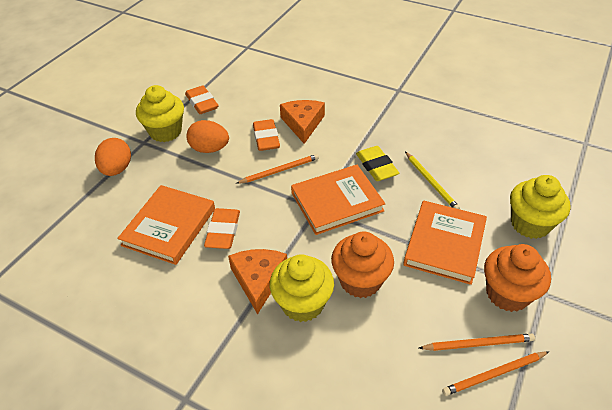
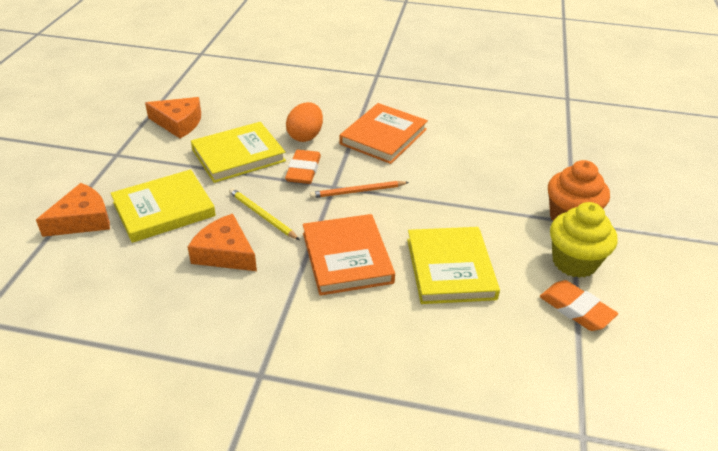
orange book: [117,185,215,265] [291,165,385,235] [403,201,487,285] = 3 -> [303,214,395,296] [339,103,428,164] = 2
orange cheese: [228,249,287,314] [280,100,325,144] = 2 -> [36,183,110,237] [145,97,201,138] [188,214,257,271] = 3
orange cupcake: [331,231,394,298] [484,244,551,312] = 2 -> [548,160,610,221] = 1
orange egg: [95,138,131,176] [187,120,229,153] = 2 -> [286,102,323,142] = 1
orange eraser: [185,86,219,114] [204,208,240,249] [253,119,280,151] = 3 -> [285,150,321,184] [540,280,618,331] = 2
orange pencil: [236,154,319,184] [419,334,535,351] [442,351,549,396] = 3 -> [310,181,409,198] = 1
yellow book: none = 0 -> [111,169,216,243] [191,122,286,183] [407,227,500,304] = 3
yellow cupcake: [136,85,184,142] [270,254,334,322] [510,175,571,239] = 3 -> [550,202,617,278] = 1
yellow eraser: [356,146,399,181] = 1 -> none = 0

